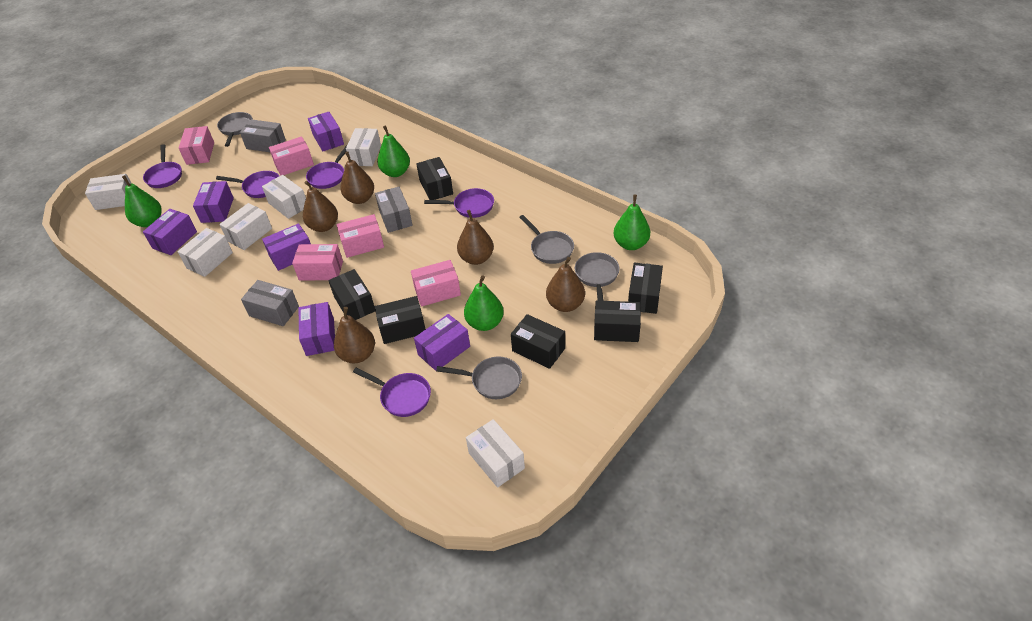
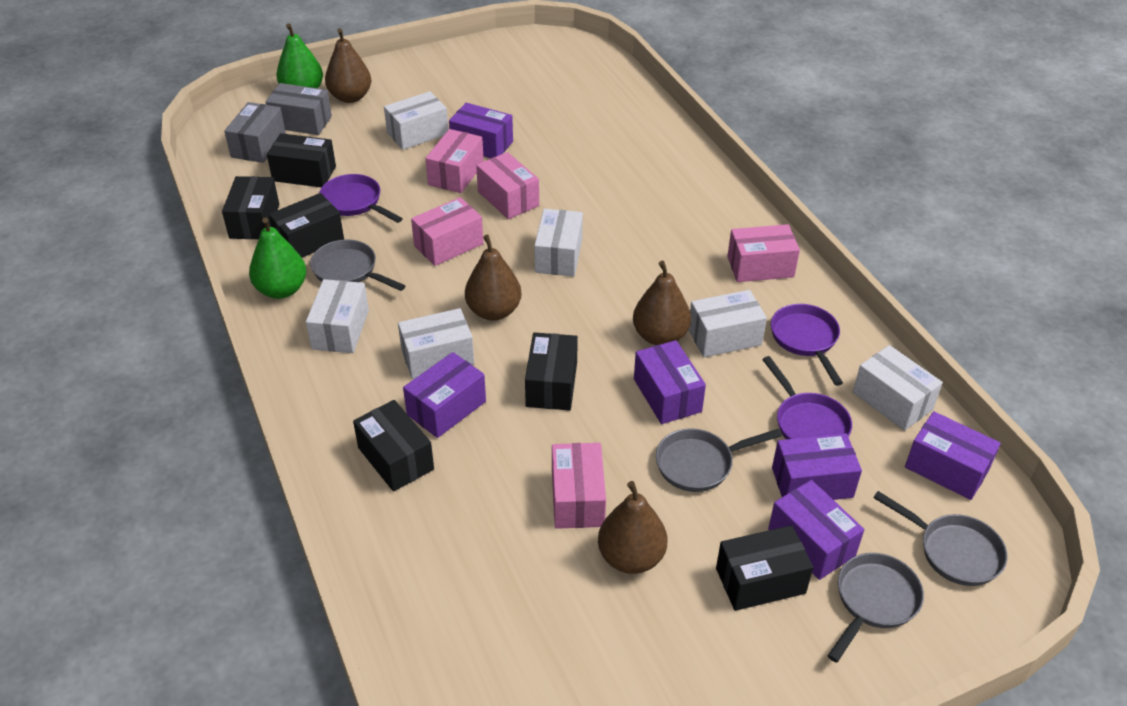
brown pear: [303,181,338,232] [334,307,375,363] [340,151,374,204] [457,210,494,265] [546,257,585,312] = 5 -> [325,28,371,103] [465,235,522,321] [598,481,667,574] [633,261,691,345] = 4
green pear: [122,175,162,227] [377,125,410,177] [464,275,504,331] [614,195,650,250] = 4 -> [249,218,306,299] [276,23,323,88] = 2
grey box: [240,119,286,152] [241,280,299,326] [375,187,413,233] = 3 -> [224,102,286,163] [266,83,332,135] = 2
purple pan: [143,144,182,188] [216,171,279,198] [306,144,348,189] [353,368,431,417] [424,188,494,218] = 5 -> [320,174,403,223] [762,356,852,439] [771,304,843,386] = 3

